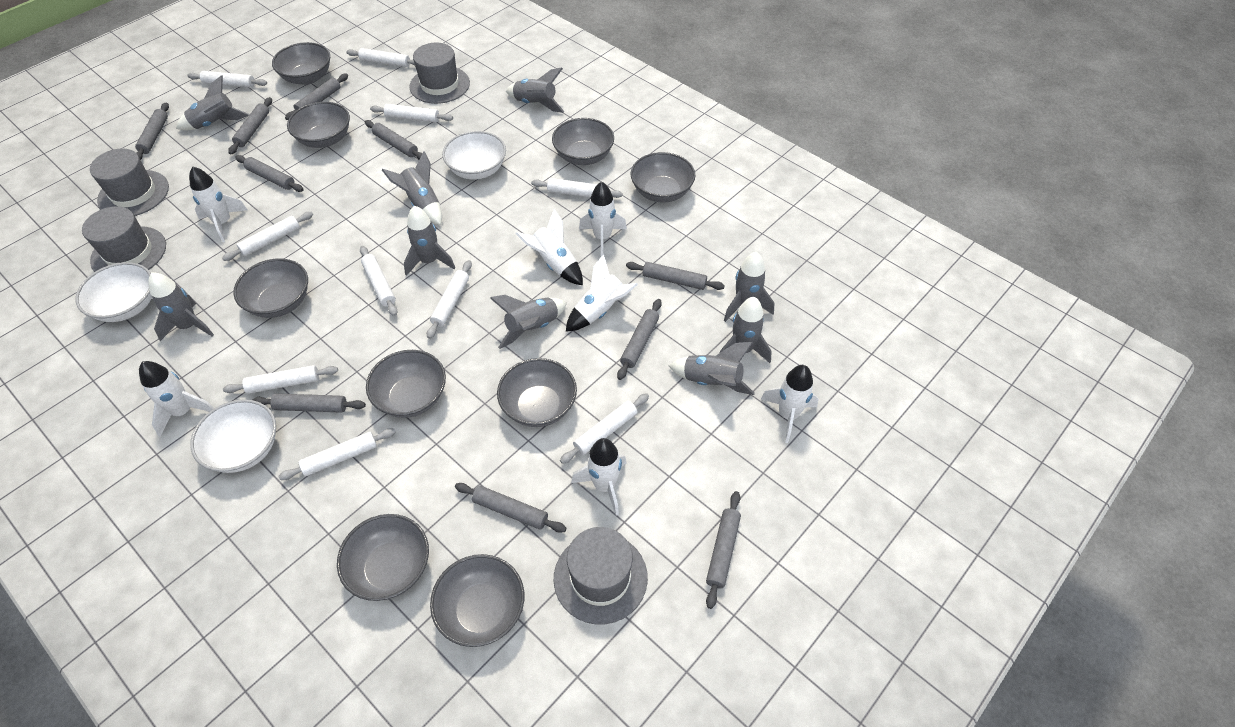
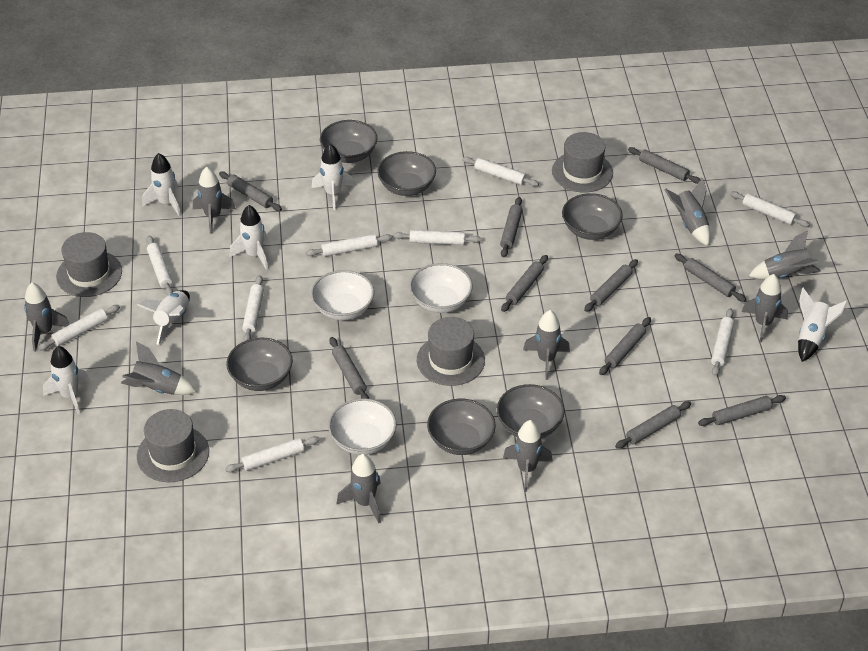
grey bowl: [233,258,308,318] [272,42,330,85] [287,102,350,148] [337,514,429,601] [366,350,446,418] [430,554,524,647] [497,358,577,427] [552,118,614,165] [631,152,695,202] = 9 -> [226,338,293,391] [320,120,377,163] [377,151,436,196] [427,399,495,455] [497,384,565,439] [562,193,623,240] = 6
white rocket: [139,361,214,437] [189,166,248,242] [516,209,583,285] [566,254,638,332] [571,438,626,516] [579,182,627,256] [761,365,819,443] = 7 -> [43,346,89,415] [137,290,190,345] [142,153,181,216] [229,205,268,270] [311,144,354,210] [798,288,848,362] = 6
white rolling pin: [187,71,267,88] [222,212,313,261] [223,365,338,394] [278,428,396,480] [346,48,415,67] [360,246,397,316] [370,104,453,123] [427,260,472,339] [531,178,623,198] [560,393,649,464] = 10 -> [38,305,120,351] [147,235,173,295] [225,436,320,472] [242,275,264,341] [306,234,392,257] [394,230,481,245] [462,157,539,187] [711,308,734,376] [730,191,810,227] = 9

